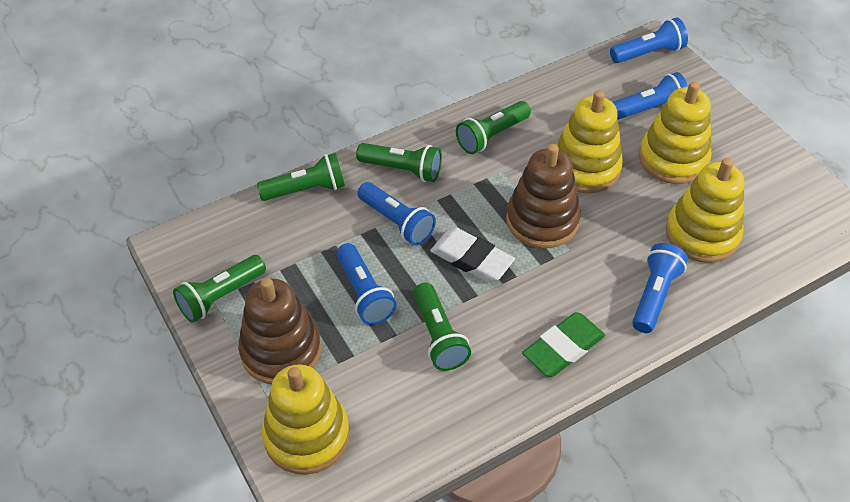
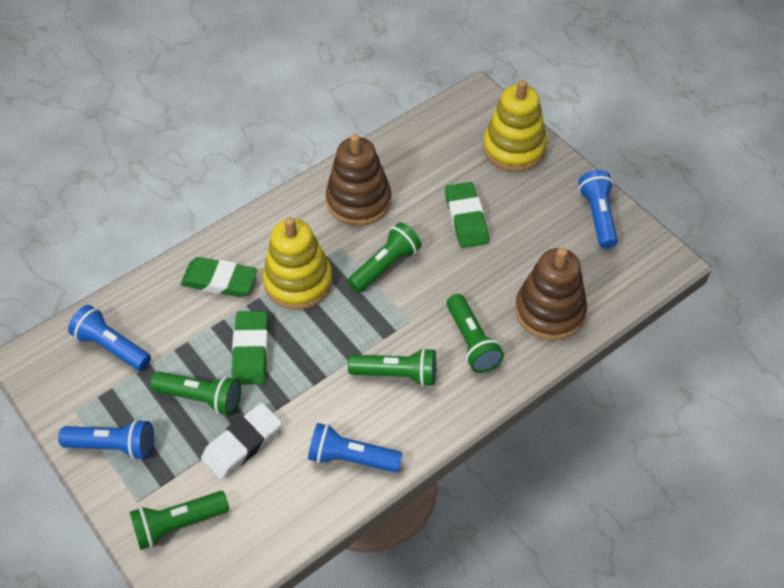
blue flashlight: [337,243,397,325] [358,182,436,246] [610,17,688,63] [612,72,688,120] [632,243,688,333] = 5 -> [58,419,154,460] [68,305,151,371] [308,423,403,473] [578,170,618,249] = 4
green eraser: [522,312,605,377] = 1 -> [181,257,258,297] [232,311,269,384] [445,182,489,248] = 3
yellow stacking toy: [262,364,350,475] [556,90,623,193] [639,81,712,184] [666,158,744,263] = 4 -> [263,217,333,310] [483,80,547,172] = 2

